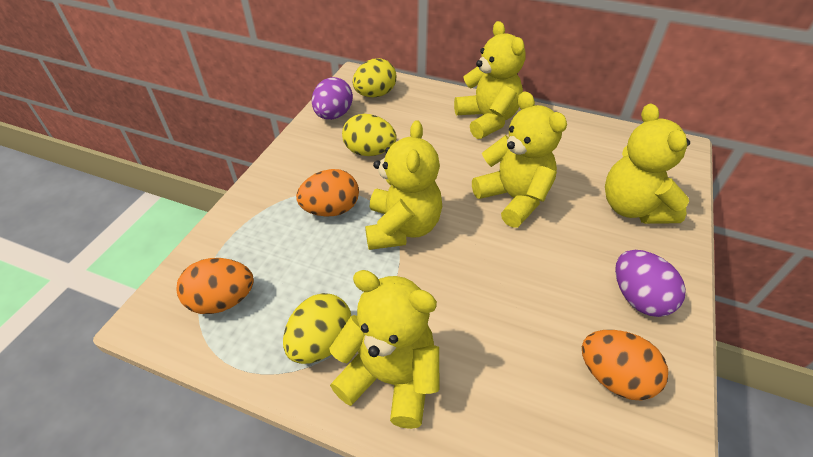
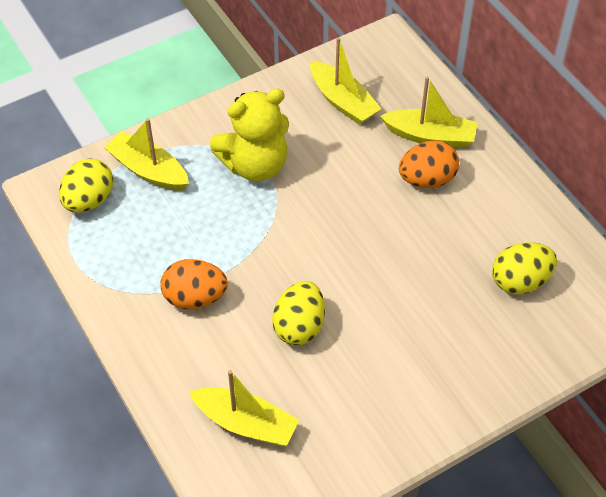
orange egg: [177,258,254,314] [296,169,359,217] [582,330,668,401] = 3 -> [160,259,228,309] [399,140,459,188] = 2
purple egg: [312,77,353,120] [615,250,686,317] = 2 -> none = 0
yellow boat: none = 0 -> [104,118,189,191] [189,370,299,446] [310,37,381,124] [380,77,478,148] = 4
yellow teddy bear: [329,270,440,429] [365,120,442,250] [454,21,526,139] [472,91,567,228] [605,103,690,224] = 5 -> [210,89,289,181] = 1

